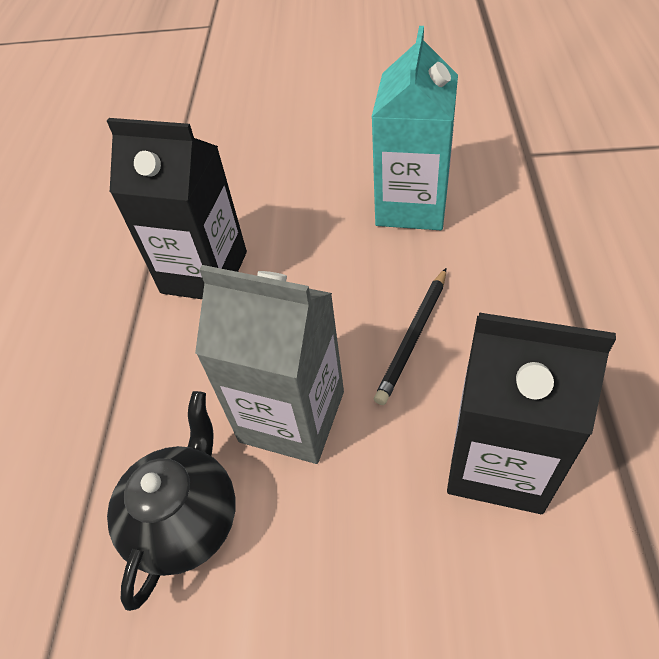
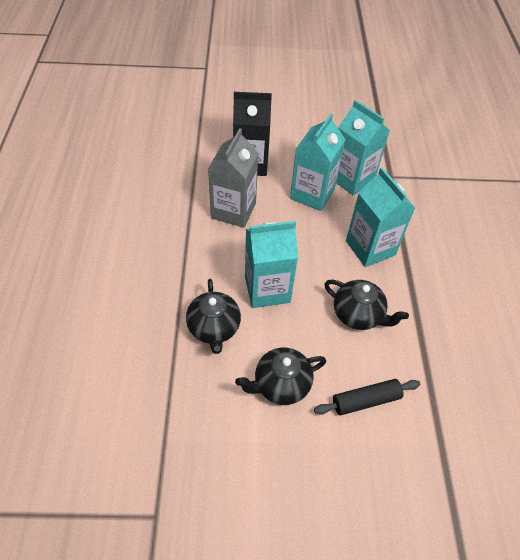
black carton: [107,118,247,299] [447,313,616,514] = 2 -> [233,92,272,176] = 1
black pencil: [374,268,446,405] = 1 -> none = 0
black rolling pin: none = 0 -> [314,379,420,415] = 1
black teapot: [107,391,236,611] = 1 -> [186,279,241,354] [235,348,326,405] [325,279,409,330] = 3
turquoise carton: [372,26,458,230] = 1 -> [245,221,298,308] [290,113,346,211] [336,100,390,195] [346,167,415,267] = 4

